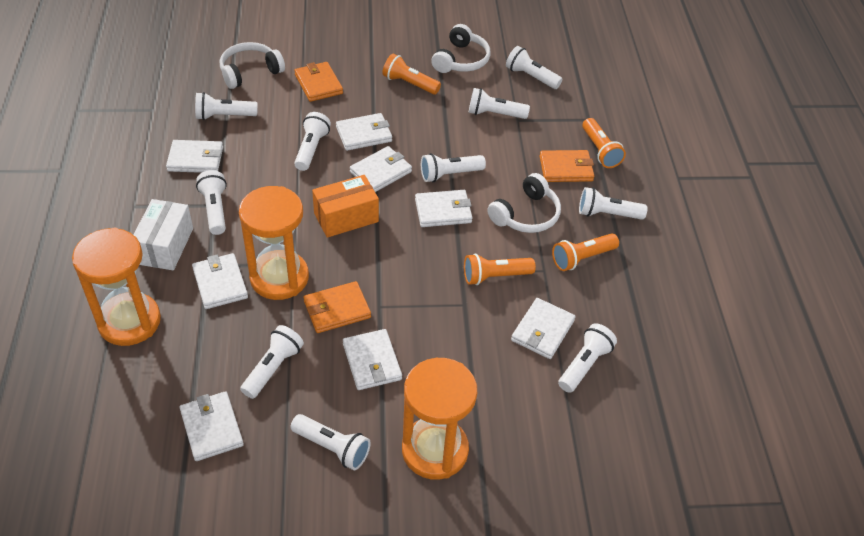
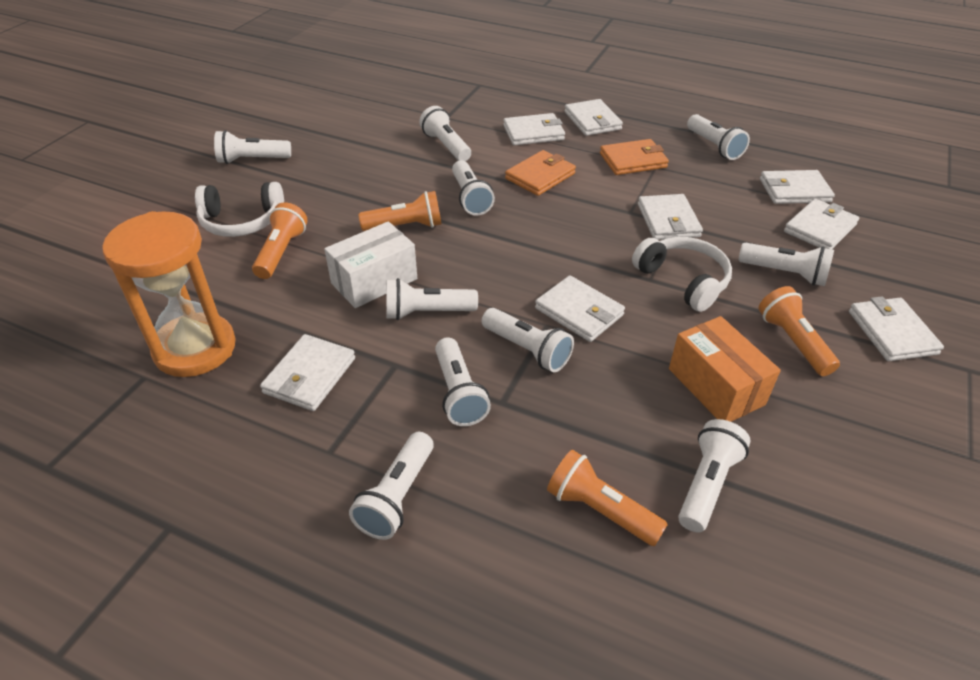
orange hourglass: [72,228,161,346] [239,186,309,300] [402,358,477,480] = 3 -> [102,211,236,377] = 1
orange wallet: [294,62,343,102] [304,281,371,333] [540,150,594,182] = 3 -> [505,150,576,196] [600,139,669,175] = 2
white headphones: [220,42,285,89] [431,24,491,73] [487,173,561,233] = 3 -> [195,182,284,237] [632,237,732,312] = 2

